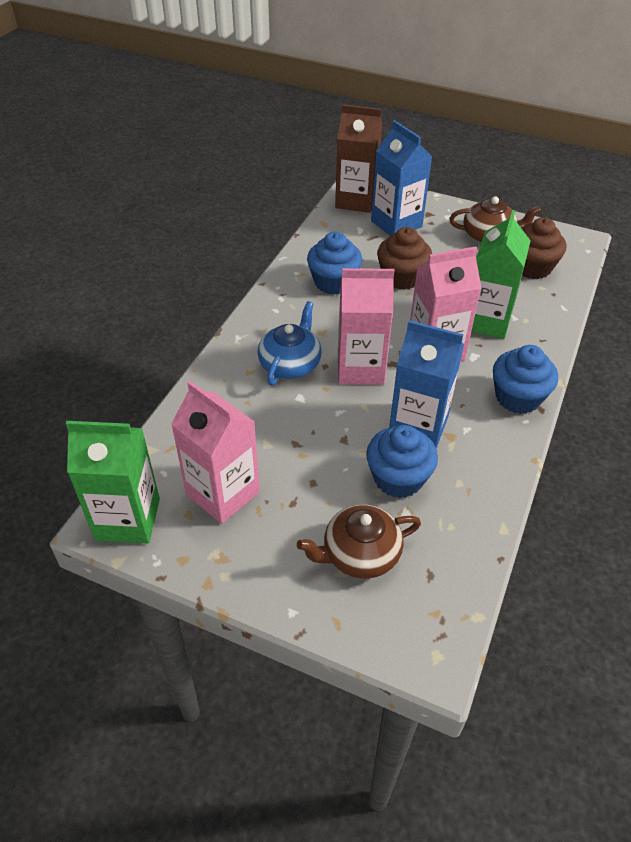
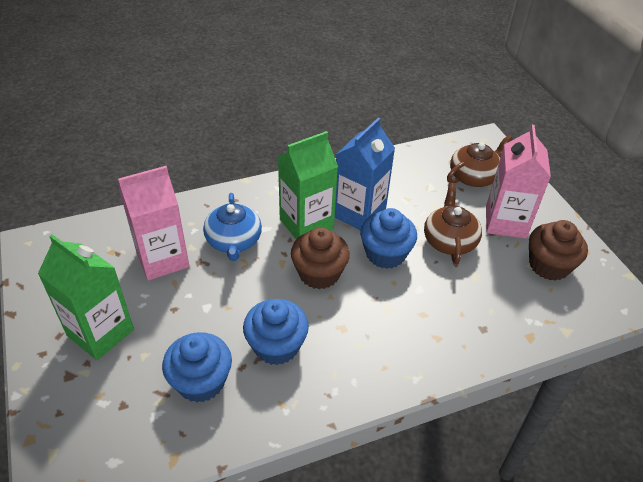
blue carton: [371,120,432,236] [389,320,464,449] = 2 -> [335,117,395,230] = 1
brown carton: [335,104,382,213] = 1 -> none = 0
pink carton: [171,381,260,524] [338,268,394,385] [410,246,481,361] = 3 -> [118,166,189,281] [486,125,551,239] = 2

